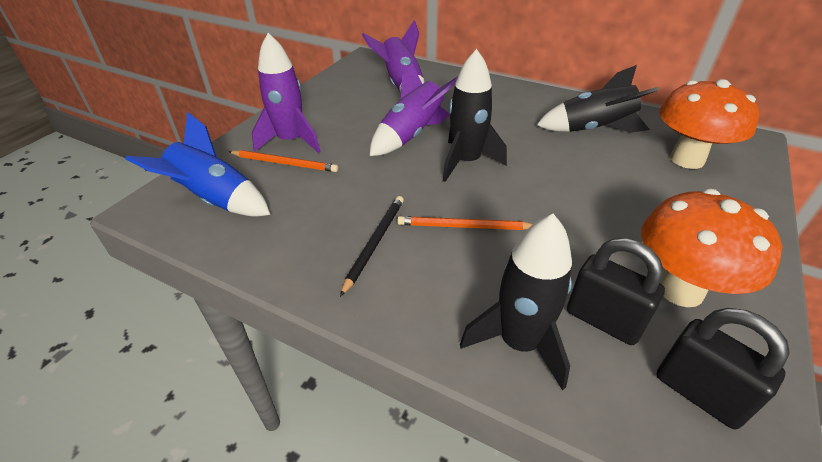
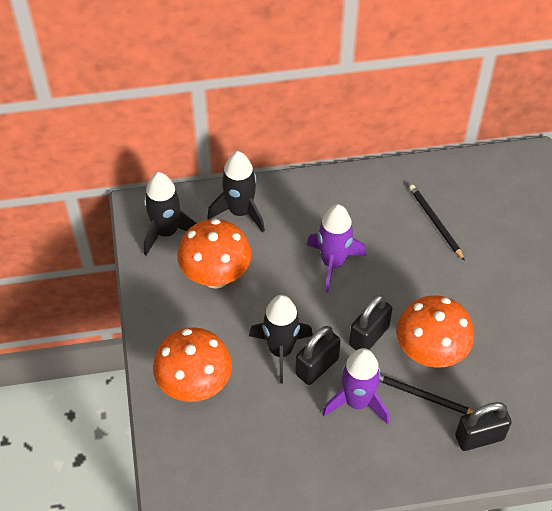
black padlock: [567,238,665,345] [656,308,790,429] = 2 -> [295,326,341,385] [349,294,392,350] [455,402,512,451] = 3
black pencil: [340,196,404,297] = 1 -> [379,375,474,415] [409,185,465,261] = 2
blue rocket: [126,112,270,217] = 1 -> none = 0
orange mushroom: [641,189,782,307] [659,79,759,169] = 2 -> [153,327,232,402] [178,219,251,289] [396,295,474,368] = 3
orange pencil: [229,150,338,172] [397,216,532,230] = 2 -> none = 0
purple rocket: [252,33,320,153] [362,21,424,92] [370,63,458,156] = 3 -> [307,204,366,292] [322,348,389,424] = 2

